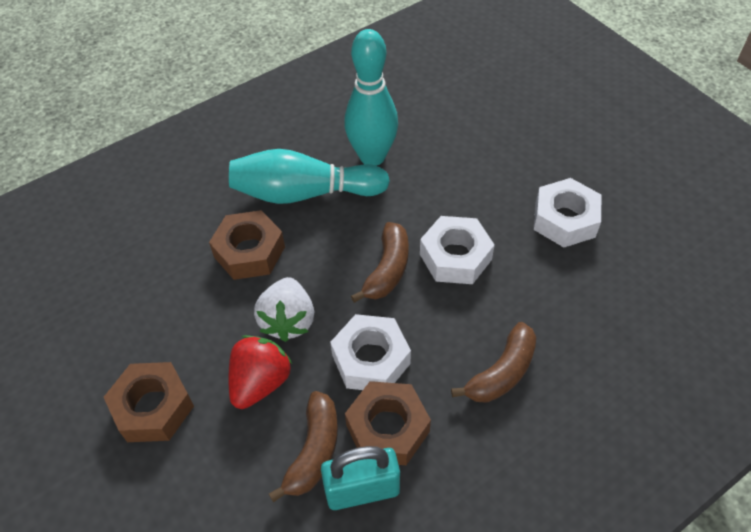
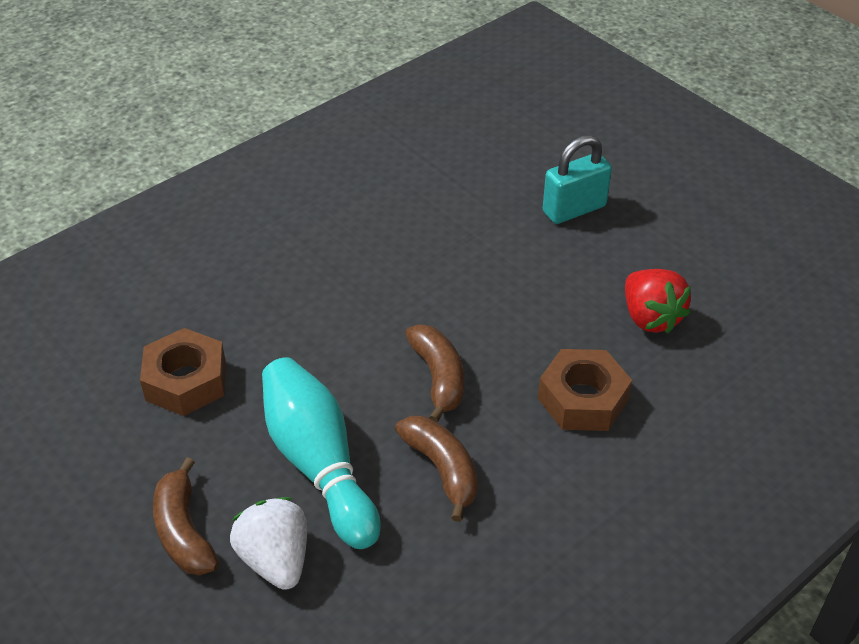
brown nut: [104,362,194,442] [209,210,285,280] [345,381,431,465] = 3 -> [140,328,226,416] [538,349,632,431] = 2
turquoise bowling pin: [229,149,390,204] [344,29,398,166] = 2 -> [262,357,381,549] = 1
white nut: [330,314,411,390] [420,216,495,284] [534,178,601,247] = 3 -> none = 0

